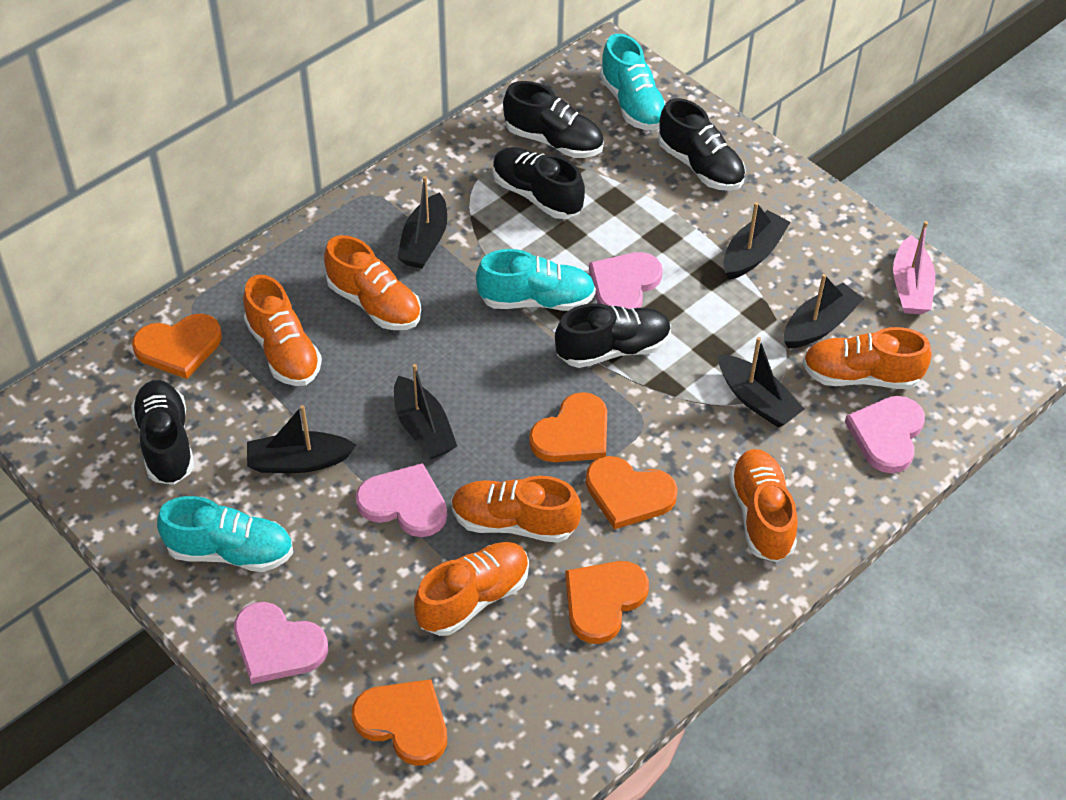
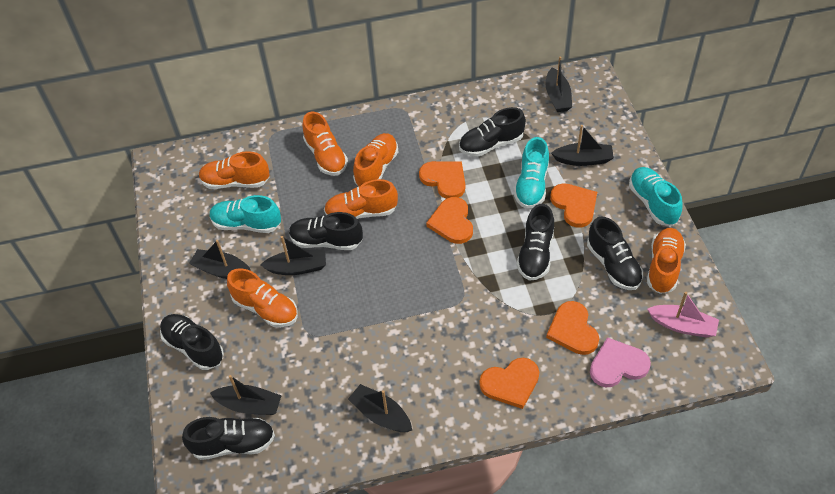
black shoe: [131,380,194,485] [493,147,585,219] [503,81,604,158] [555,303,671,368] [658,98,746,191] = 5 -> [160,314,224,370] [182,417,275,460] [289,212,363,250] [459,107,526,157] [517,204,554,281] [587,217,643,290] = 6
pink heart: [234,602,328,684] [356,463,447,537] [589,252,663,309] [845,396,925,473] = 4 -> [590,337,651,387] = 1

